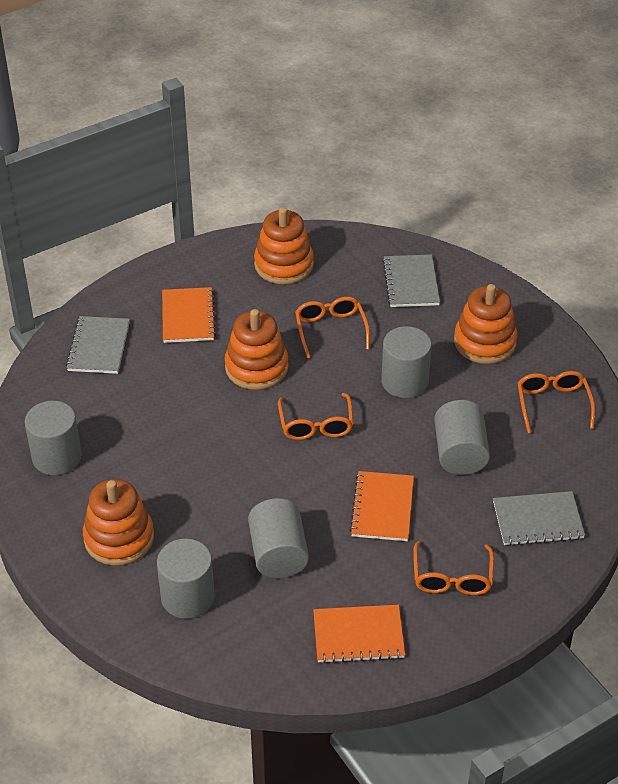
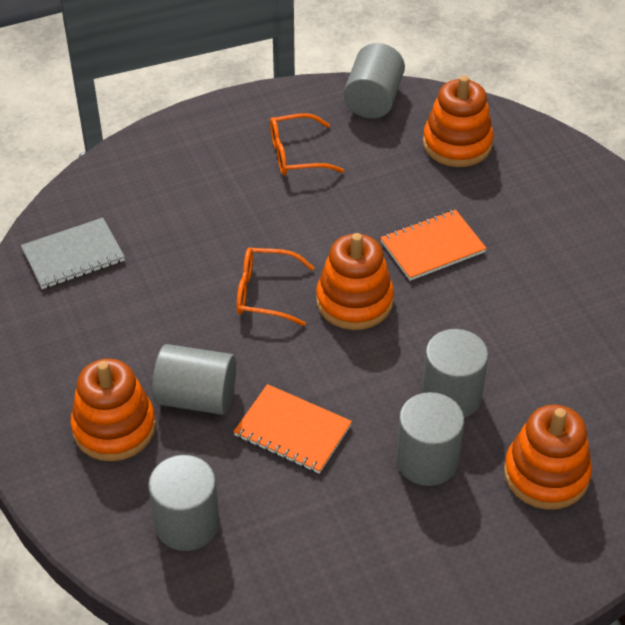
grey notebook: [66,316,130,374] [382,254,440,307] [493,491,585,546] = 3 -> [21,218,125,289] = 1
orange glasses: [278,393,353,440] [295,297,370,358] [413,541,494,595] [518,371,595,433] = 4 -> [236,247,315,326] [270,113,344,175] = 2
orange notebook: [162,287,216,343] [313,605,405,663] [350,471,414,541] = 3 -> [233,384,352,474] [380,209,487,281] = 2

